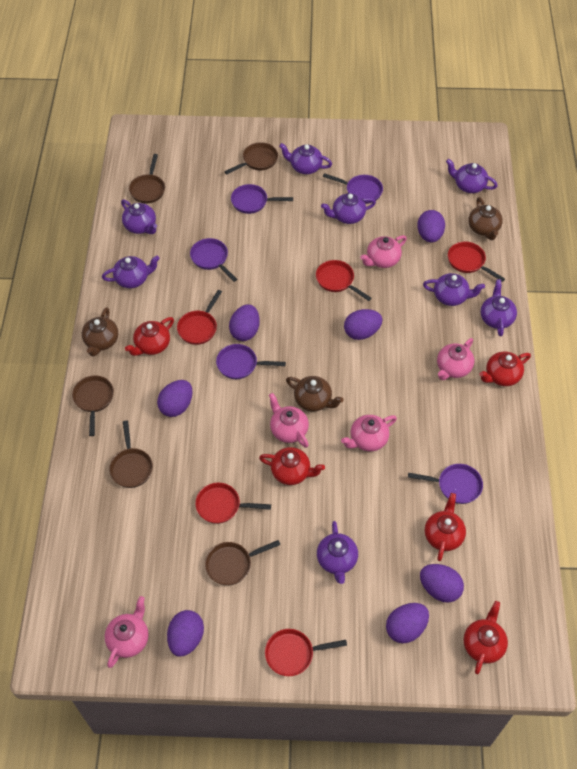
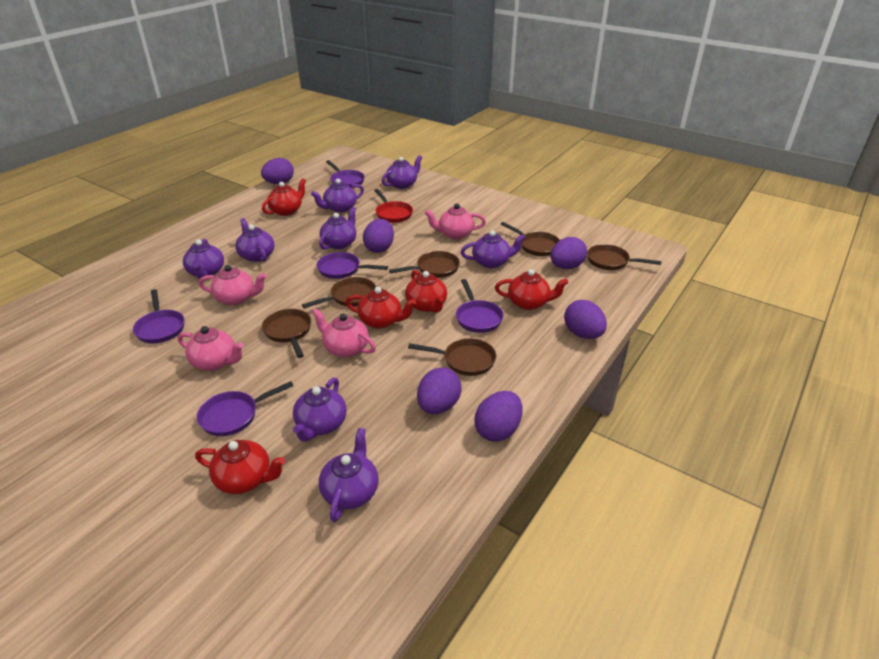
brown pan: [72,376,114,436] [109,421,153,488] [129,154,165,203] [205,540,280,586] [224,142,278,175] = 5 -> [262,309,311,358] [302,277,376,308] [389,251,460,278] [408,338,496,376] [501,222,560,256] [587,244,662,270] = 6
brown teapot: [82,307,118,357] [286,376,344,411] [468,197,503,240] = 3 -> none = 0
pink teapot: [105,596,149,668] [269,393,309,448] [341,415,397,451] [360,235,407,268] [437,338,474,380] = 5 -> [178,326,244,371] [199,265,266,305] [312,308,376,357] [425,203,486,239] = 4
purple egg: [157,380,193,417] [167,610,204,657] [229,304,260,341] [344,309,382,340] [386,603,429,643] [417,210,445,243] [420,564,464,603] = 7 -> [261,158,294,184] [363,219,394,253] [417,367,462,414] [474,391,523,442] [551,237,587,269] [564,300,607,339] = 6
red pan: [177,290,222,345] [195,483,271,524] [265,629,347,676] [316,260,372,301] [448,242,505,282] = 5 -> [374,189,413,223] = 1

